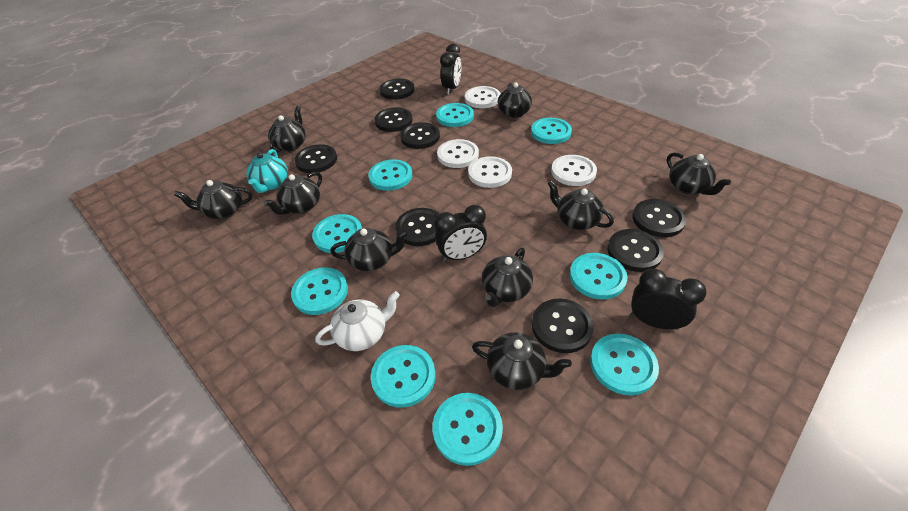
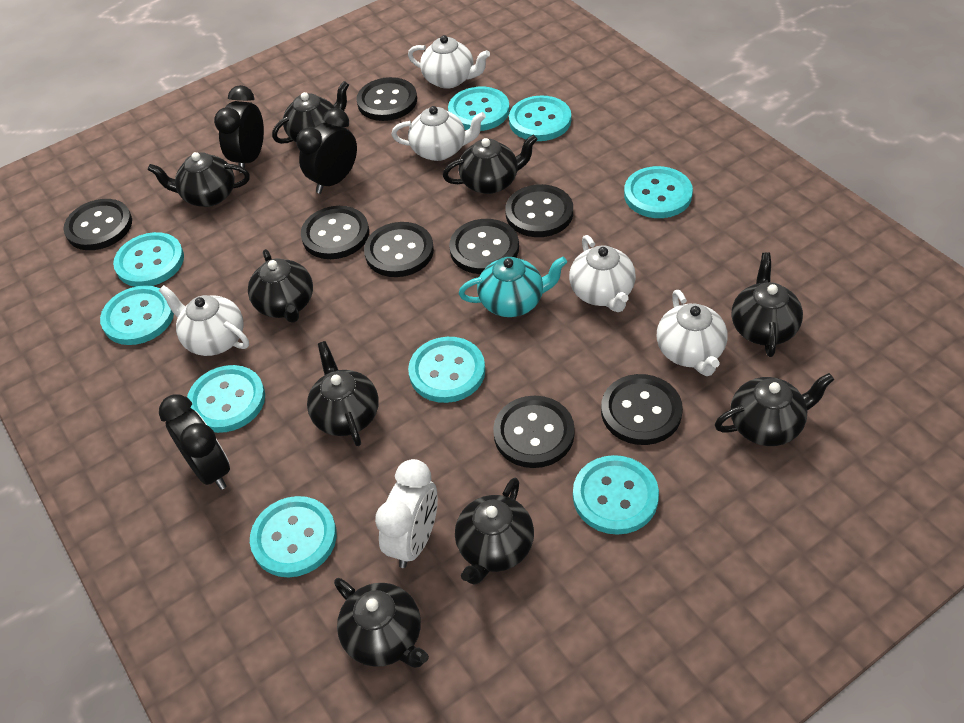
white button: [437,139,479,168] [465,86,501,108] [468,156,512,188] [551,155,597,186] = 4 -> none = 0
white clock: none = 0 -> [375,459,438,568] = 1
white teapot: [315,291,400,351] = 1 -> [159,285,249,356] [392,106,486,161] [408,35,490,89] [569,235,636,312] [657,290,728,376] = 5

